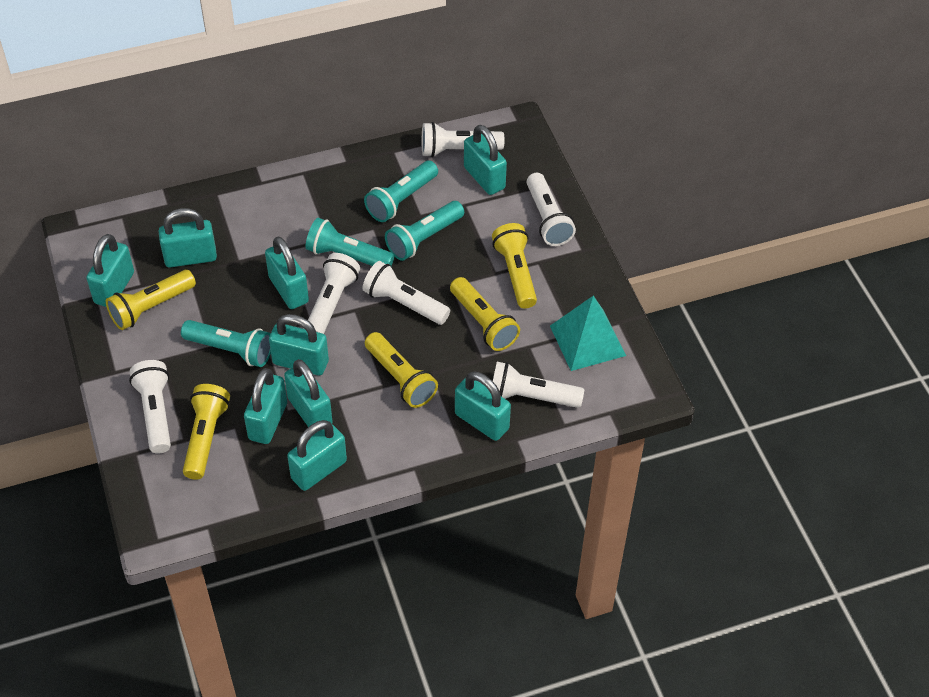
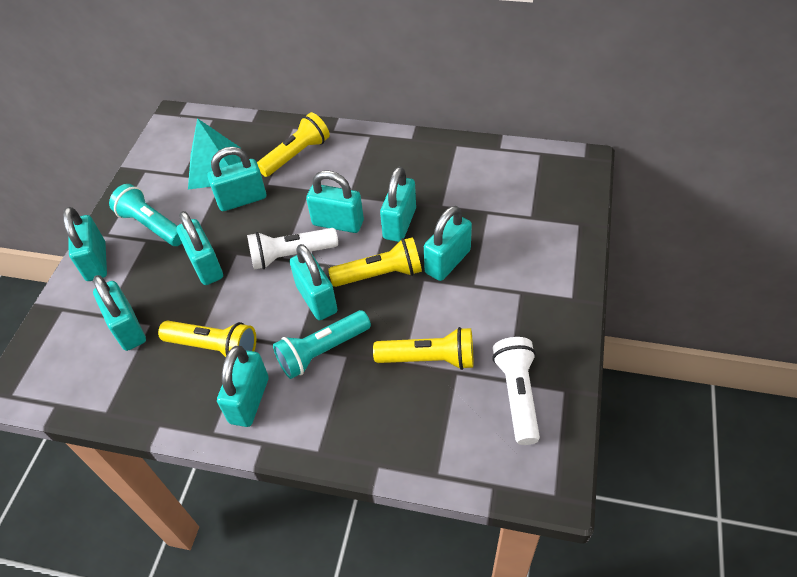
turquoise flashlight: [181,320,271,367] [306,218,394,266] [364,161,438,222] [385,201,464,261] = 4 -> [109,184,182,246] [273,310,371,379] = 2
white flashlight: [129,360,171,454] [308,253,360,334] [362,261,450,325] [422,122,505,157] [493,362,584,408] [527,173,576,246] = 6 -> [247,228,338,269] [492,337,540,445] = 2
yellow flashlight: [106,270,196,330] [183,384,230,480] [365,332,438,408] [450,277,520,351] [492,223,537,308] = 5 -> [158,320,256,357] [257,112,330,177] [328,237,422,287] [373,327,473,370] = 4

